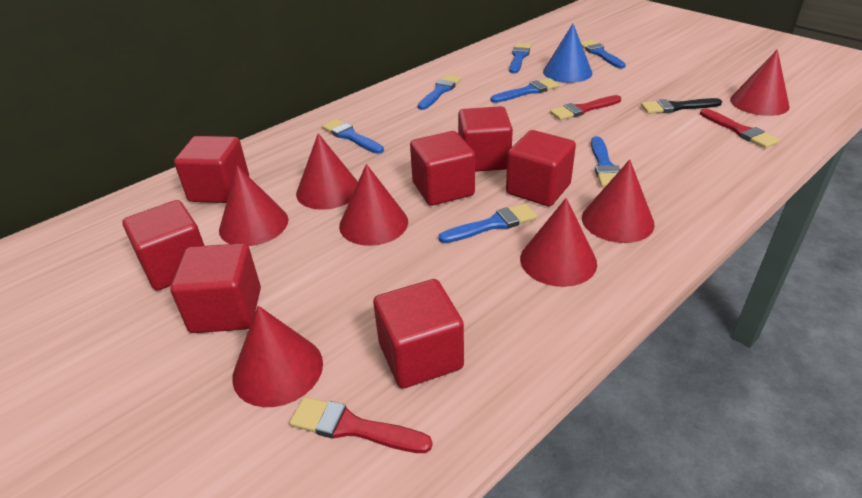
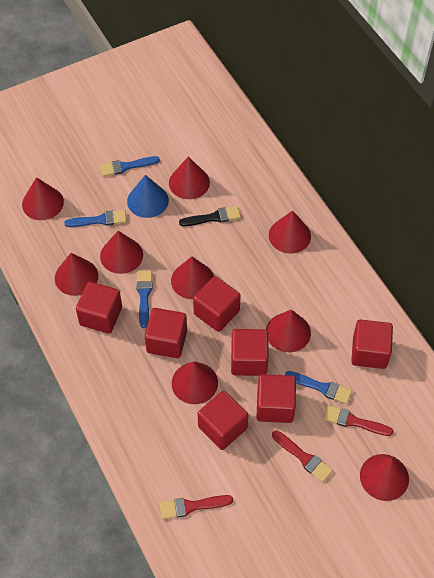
blue brush: [322,119,384,154] [418,75,461,110] [438,203,537,243] [491,78,559,103] [509,43,531,74] [581,40,626,69] [591,136,620,187] = 7 -> [64,210,127,227] [100,156,160,177] [136,271,152,328] [285,371,352,404] = 4
red cone: [219,166,288,246] [232,306,323,407] [296,133,358,210] [339,164,408,246] [520,198,597,287] [582,159,655,243] [730,49,790,116] = 7 -> [22,177,64,220] [55,253,98,296] [100,231,143,274] [169,156,210,199] [171,256,214,299] [172,362,218,404] [266,309,311,352] [269,210,311,253] [360,454,409,501] = 9

